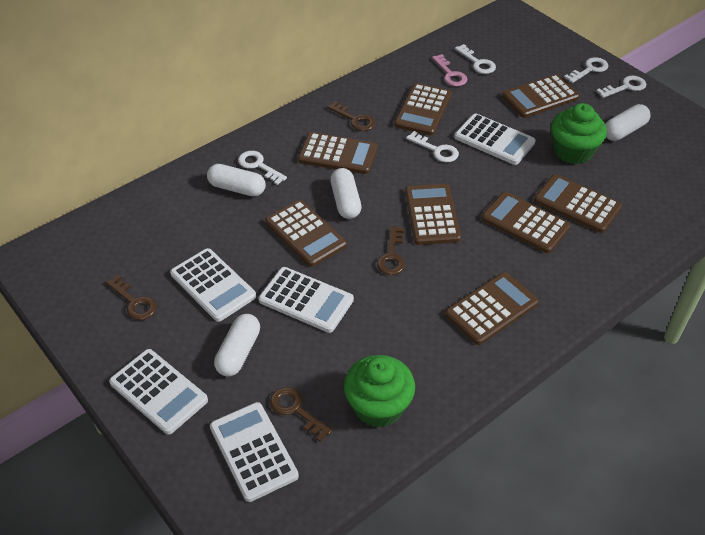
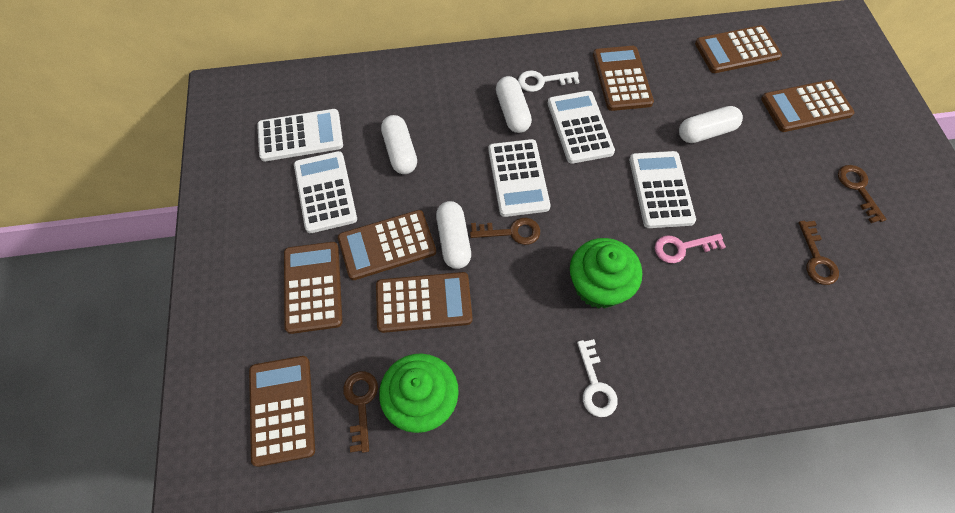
brown calculator: [265,200,347,267] [298,132,378,174] [394,83,452,135] [405,184,461,245] [445,272,539,345] [482,192,571,253] [502,74,579,118] [534,174,622,233] = 8 -> [249,356,315,467] [284,242,342,334] [338,210,436,280] [376,272,472,333] [593,46,654,111] [695,25,782,73] [761,80,855,132] = 7
white key: [238,151,287,185] [406,131,459,162] [455,44,496,74] [564,57,608,83] [596,75,646,98] = 5 -> [518,70,580,92] [577,339,618,417] = 2

